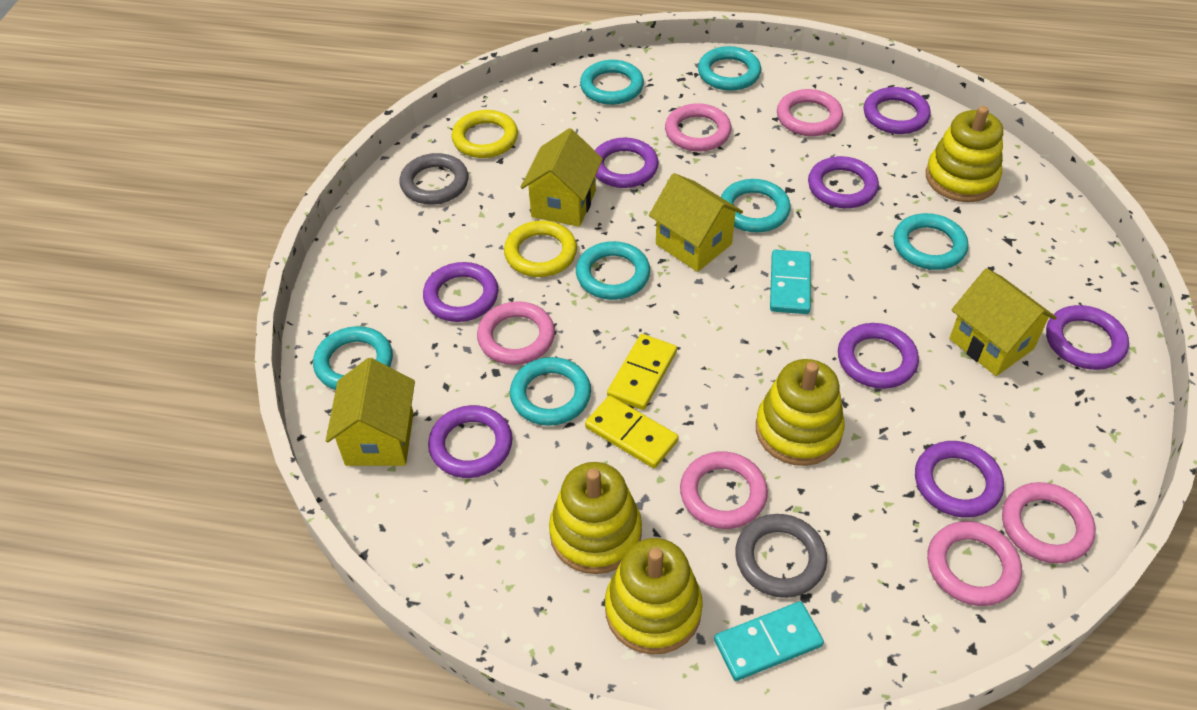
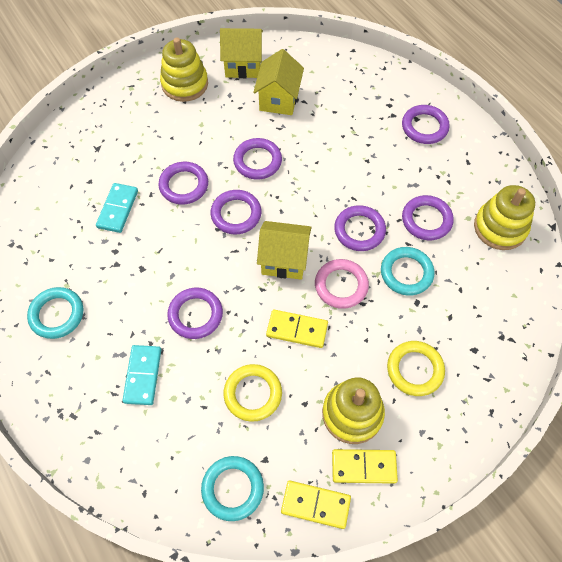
grey ring: [400,153,469,205] [735,514,827,598] = 2 -> none = 0
pink ring: [477,301,555,365] [665,103,731,152] [680,451,768,529] [777,89,843,136] [927,521,1022,606] [1002,482,1096,564] = 6 -> [315,259,369,309] = 1
purple ring: [423,262,498,322] [428,405,512,478] [594,137,659,188] [808,156,879,208] [838,323,919,389] [864,87,931,134] [915,441,1004,518] [1046,305,1129,370] = 8 -> [158,162,208,205] [167,288,223,339] [211,190,261,234] [233,138,282,179] [334,205,386,251] [402,105,450,144] [402,195,454,240] = 7
turquoise ring: [313,326,393,390] [510,357,591,426] [576,241,650,300] [580,60,644,105] [698,46,761,91] [721,179,791,232] [893,213,968,270] = 7 -> [27,287,83,339] [201,456,264,521] [381,247,435,296] = 3
yellow domino: [585,396,679,468] [607,334,677,410] = 2 -> [266,310,328,348] [281,481,351,529] [332,449,398,484] = 3
yellow house: [326,358,415,466] [520,128,603,227] [649,173,743,272] [949,268,1057,376] = 4 -> [220,28,263,78] [253,49,304,115] [257,221,311,280] = 3
yellow stacking toy: [549,462,642,574] [605,538,703,655] [756,359,845,466] [926,106,1003,202] = 4 -> [160,37,208,102] [322,377,385,444] [474,185,535,250] = 3

